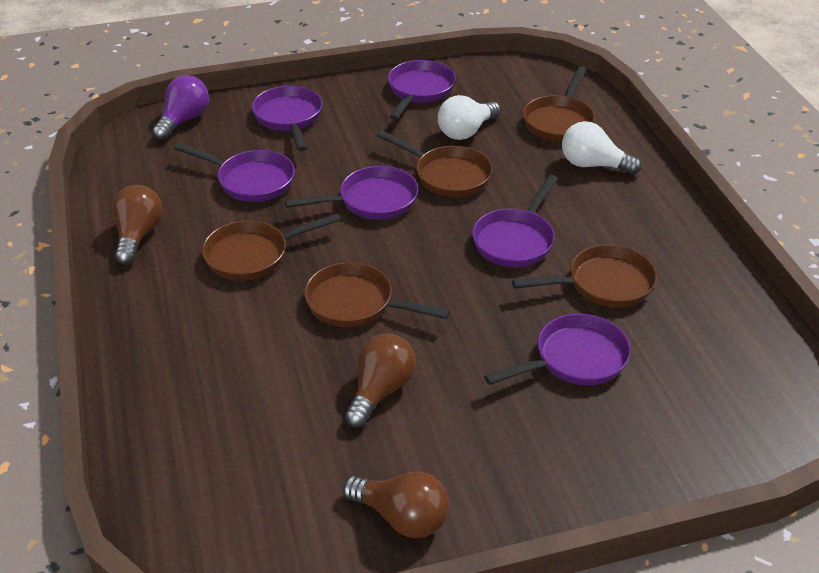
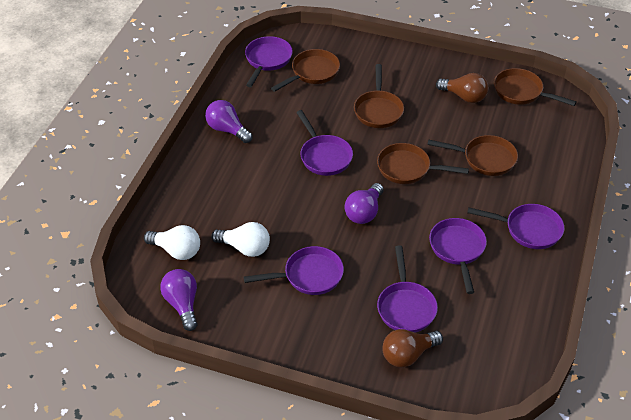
brown light bulb: [112,185,163,265] [343,472,449,538] [345,334,416,428] = 3 -> [382,329,443,368] [436,73,488,103] = 2
purple light bulb: [152,75,209,140] = 1 -> [160,269,198,331] [205,100,253,143] [345,183,383,224] = 3

